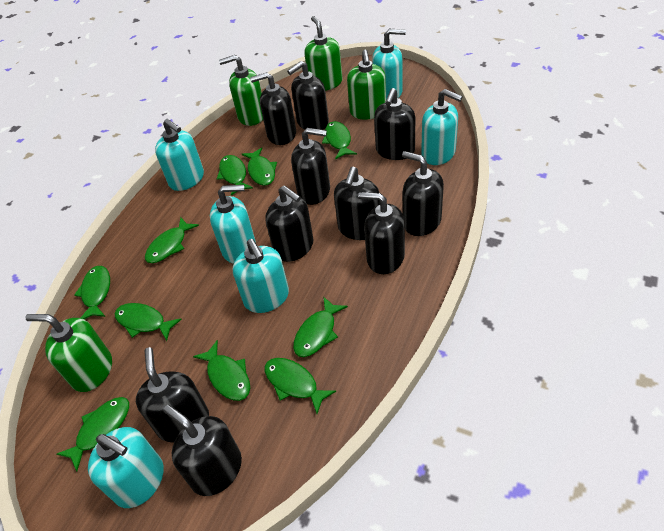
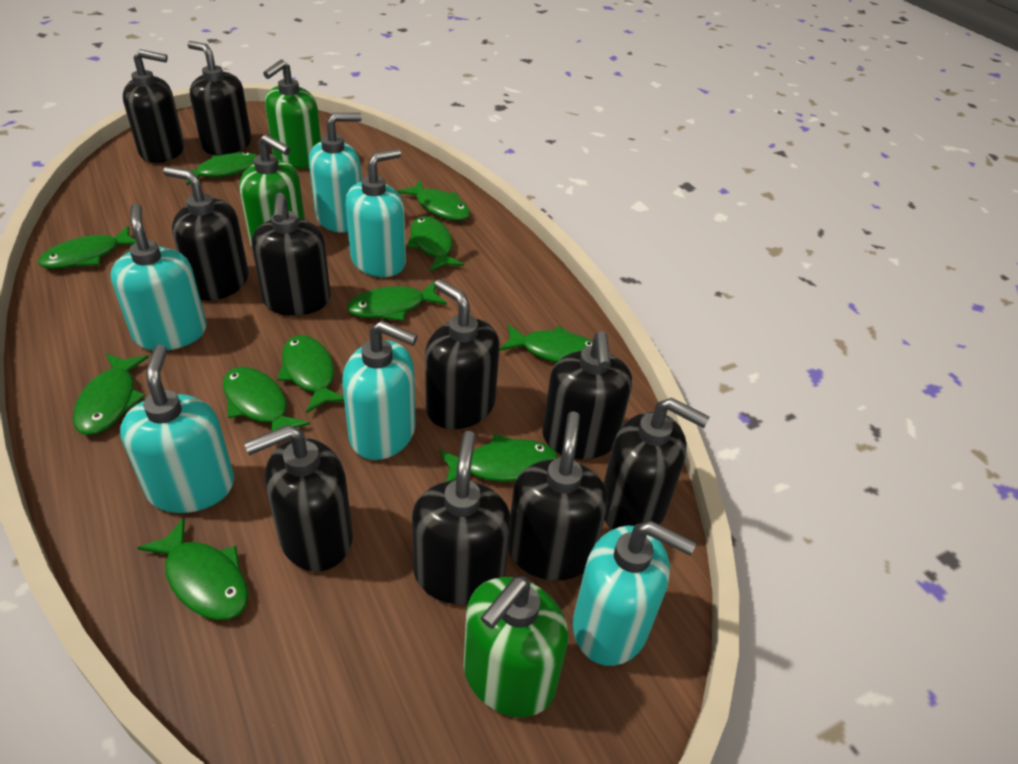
green fish: [57,397,129,471] [74,266,110,319] [115,303,182,341] [145,217,199,263] [193,340,250,401] [217,155,253,195] [242,147,277,186] [264,358,336,414] [293,296,348,357] [322,121,357,159] = 10 -> [38,226,136,269] [73,354,149,435] [138,517,248,620] [186,152,258,185] [223,367,310,431] [277,335,344,414] [347,281,447,321] [397,181,470,221] [407,216,464,271] [439,434,558,482] [499,324,593,362] = 11
green soap dispenser: [25,314,112,392] [219,55,263,126] [304,16,342,91] [347,50,386,120] = 4 -> [239,134,305,246] [263,60,321,169] [463,576,568,717] = 3

